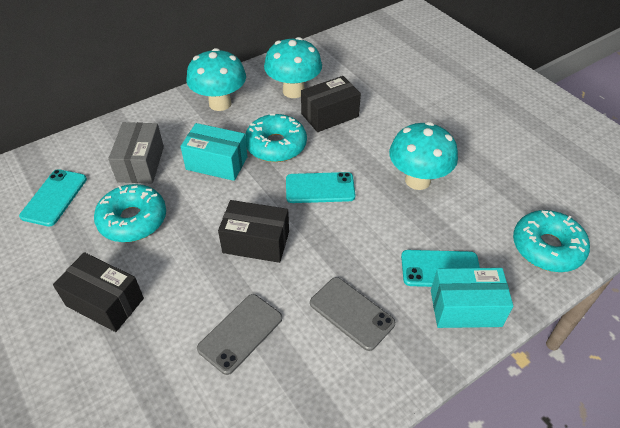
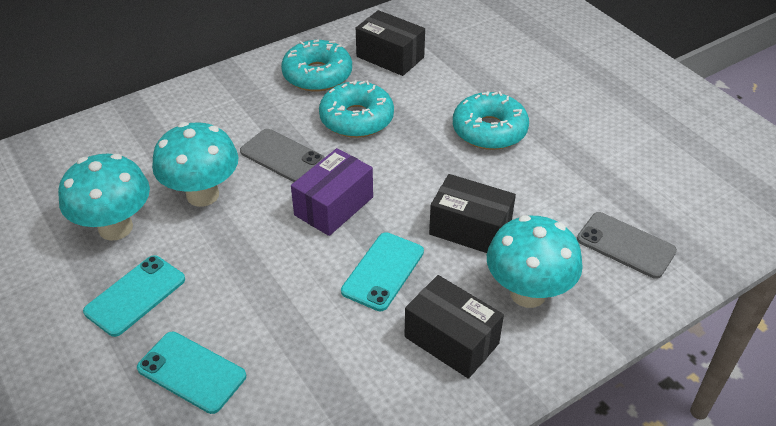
grey box: [108,122,164,183] = 1 -> none = 0
purple box: none = 0 -> [291,148,373,236] = 1
turquoise box: [180,123,248,181] [431,268,513,328] = 2 -> none = 0

